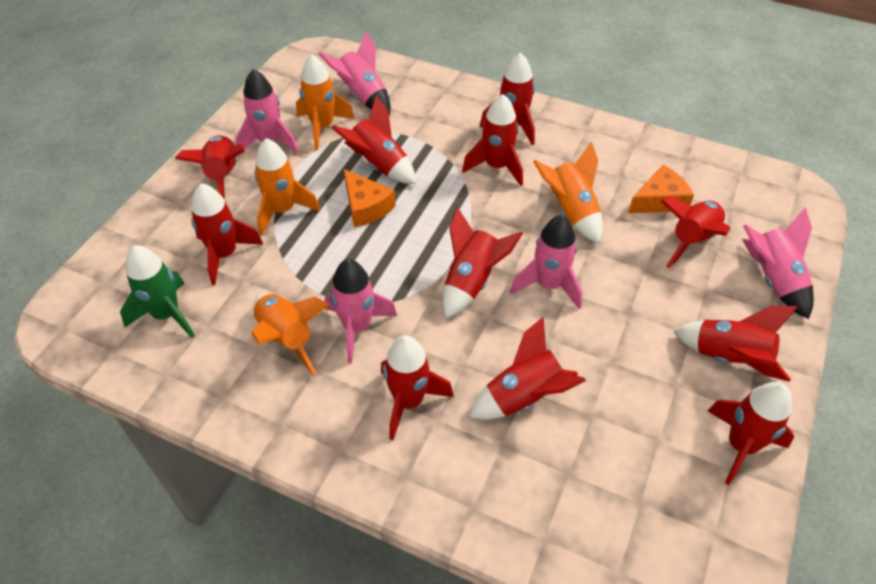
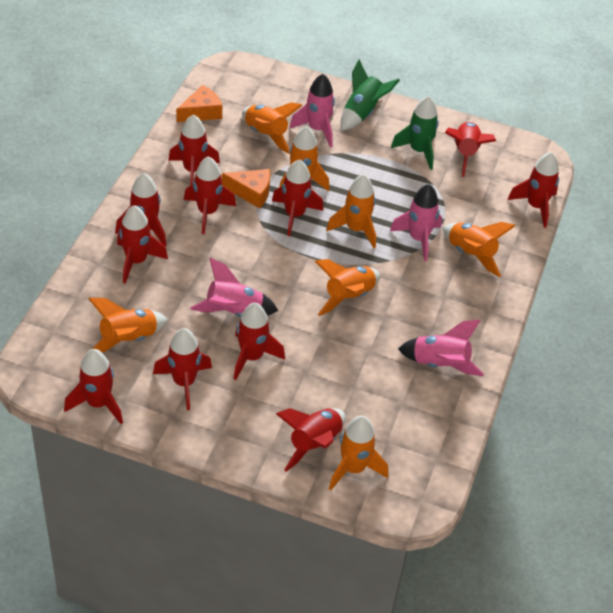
green rocket: [120,245,195,338] = 1 -> [341,59,400,130] [391,96,439,170] = 2
orange rocket: [252,294,330,376] [254,138,320,236] [296,54,355,150] [533,141,603,243] = 4 -> [89,298,168,352] [242,103,303,154] [279,126,330,191] [315,259,380,316] [326,174,376,248] [329,416,388,490] [443,222,515,277] = 7
pink rocket: [236,69,299,154] [319,31,391,116] [325,259,397,363] [510,215,582,309] [742,207,814,319] = 5 -> [191,258,278,317] [289,74,335,147] [390,184,442,261] [398,320,484,376] = 4

